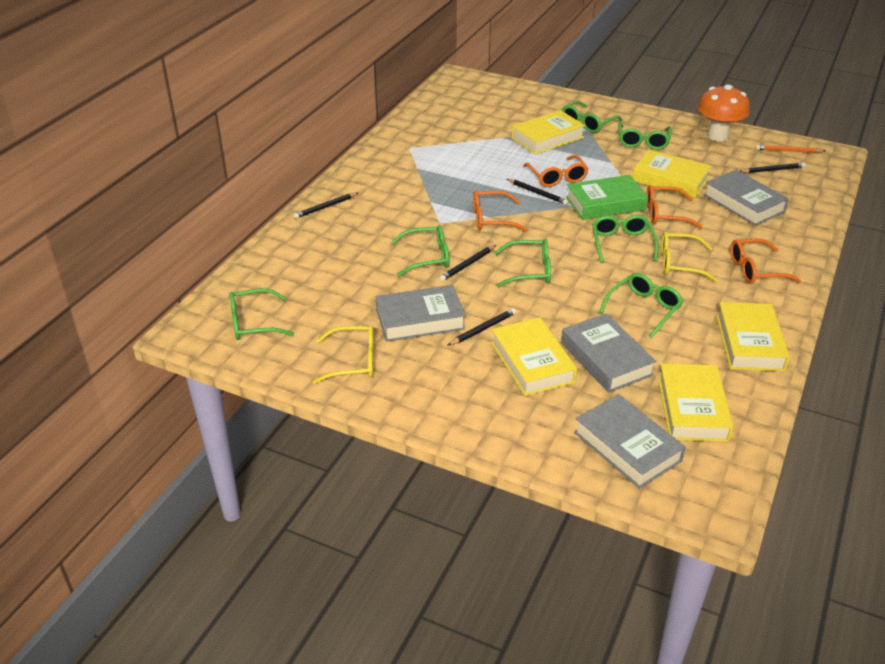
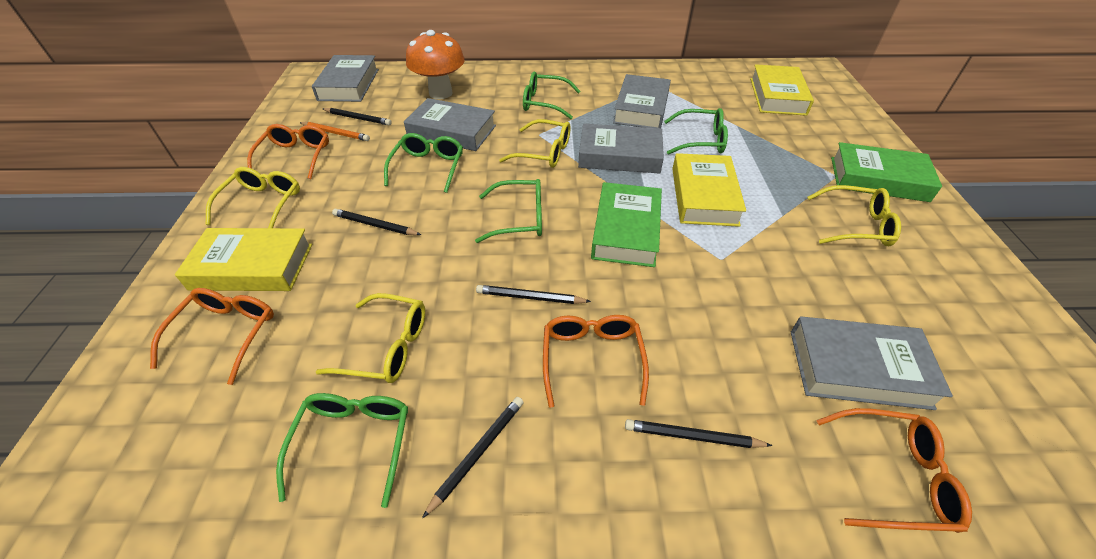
green book: [566,175,648,220] = 1 -> [591,182,662,267] [831,142,942,202] = 2
green glasses: [229,288,294,340] [390,225,449,276] [494,239,551,287] [562,101,623,133] [592,215,658,263] [599,273,683,338] [618,122,672,150] = 7 -> [276,393,408,508] [384,133,463,193] [475,179,542,243] [523,72,581,119] [664,108,728,155] = 5
grey book: [376,285,466,342] [561,313,656,393] [574,394,686,489] [704,170,789,226] = 4 -> [312,55,379,102] [404,98,496,151] [578,123,664,173] [613,74,671,128] [791,316,953,410] = 5
yellow book: [491,317,577,396] [511,110,585,155] [632,150,711,198] [658,363,734,442] [716,302,790,371] = 5 -> [175,228,312,291] [672,153,746,227] [750,64,814,116] = 3
yellow glasses: [313,325,374,384] [661,231,718,282] = 2 -> [206,167,300,228] [316,293,425,383] [499,119,571,168] [807,185,901,246] = 4

